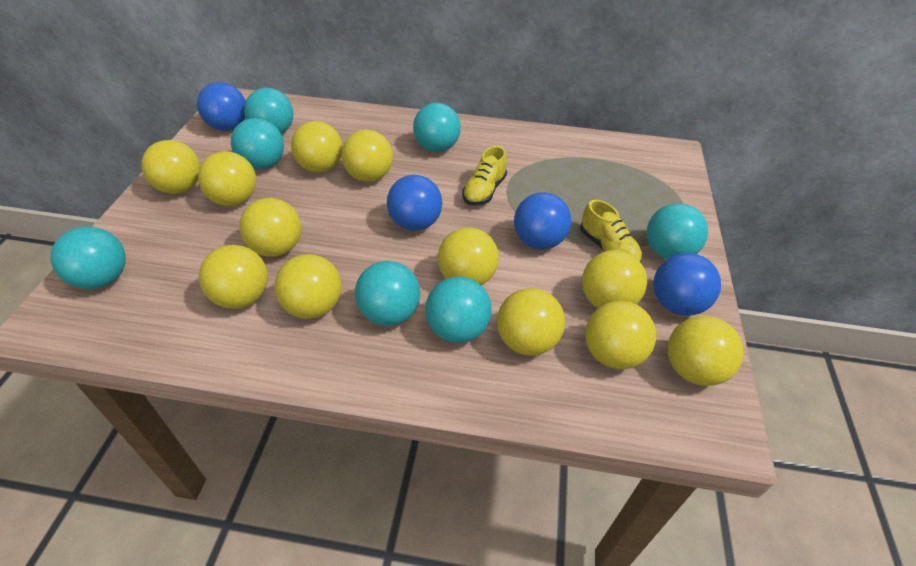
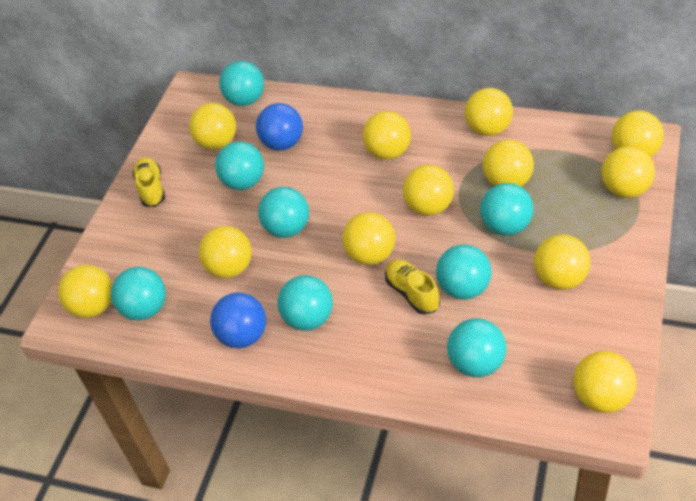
blue ball: [197,82,246,131] [387,175,442,231] [514,192,571,249] [653,253,721,316] = 4 -> [210,293,266,348] [256,103,303,151] = 2
turquoise ball: [50,227,126,289] [231,118,284,169] [244,88,293,134] [355,261,420,326] [413,103,461,152] [425,276,492,343] [647,203,708,259] = 7 -> [111,267,166,320] [215,141,264,190] [219,61,264,106] [258,187,309,238] [277,275,333,331] [436,245,491,300] [447,318,506,377] [480,183,533,236] = 8

